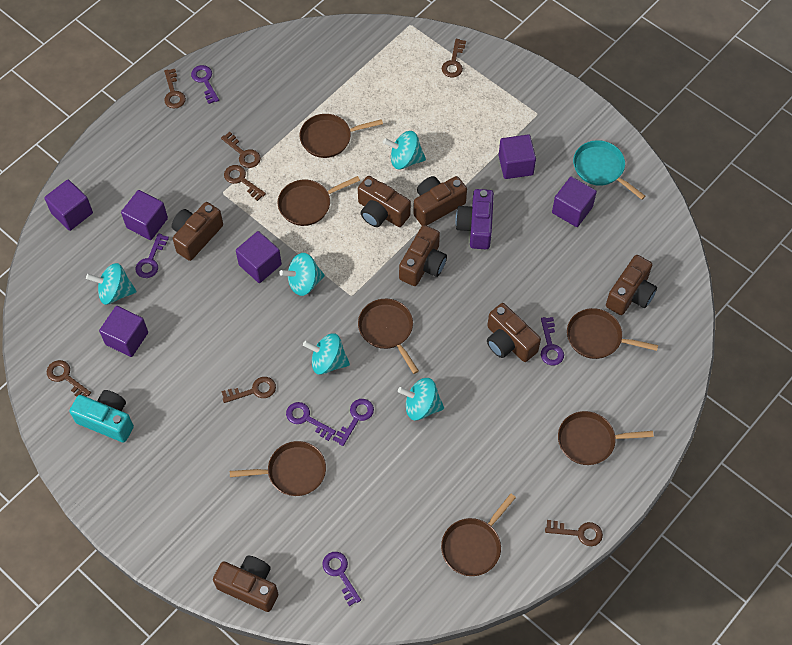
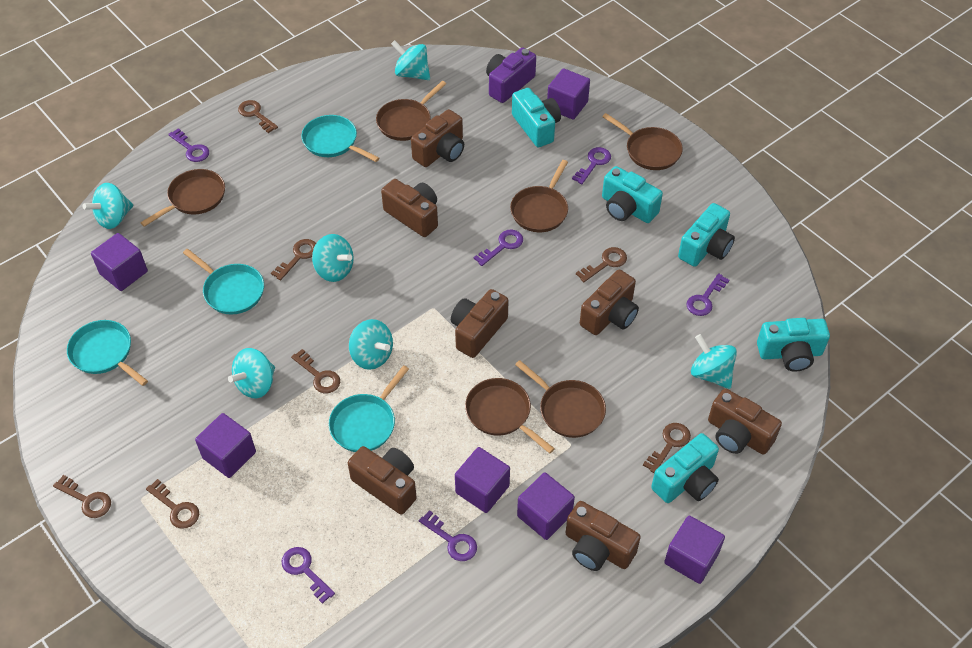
brown pan: [230,441,326,496] [278,176,360,226] [299,114,383,158] [358,299,419,374] [441,493,516,576] [558,411,654,465] [567,308,658,359] = 7 -> [140,169,225,227] [376,81,446,141] [465,378,555,454] [510,160,568,232] [515,360,606,438] [602,113,683,170] = 6
turquoise camera: [70,390,134,443] = 1 -> [512,88,561,147] [602,166,663,223] [651,433,719,503] [678,203,735,267] [757,318,830,372] = 5
turquoise pan: [573,140,645,200] = 1 -> [67,320,148,386] [183,249,264,315] [301,115,379,162] [329,365,409,452] = 4
turquoise spinning top: [86,263,137,305] [279,253,325,296] [303,333,350,375] [383,131,426,169] [398,378,444,420] = 5 -> [82,183,133,229] [228,348,275,398] [312,234,354,282] [349,319,393,370] [391,40,430,80] [691,334,737,389] = 6

